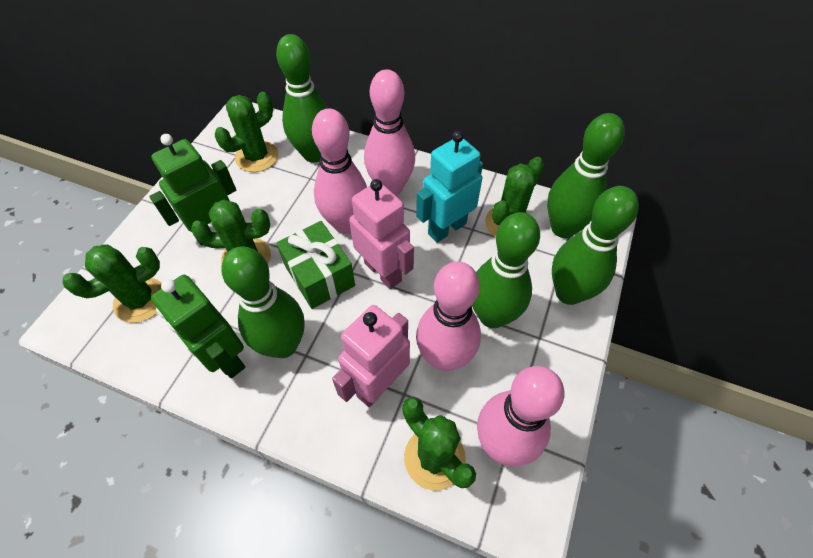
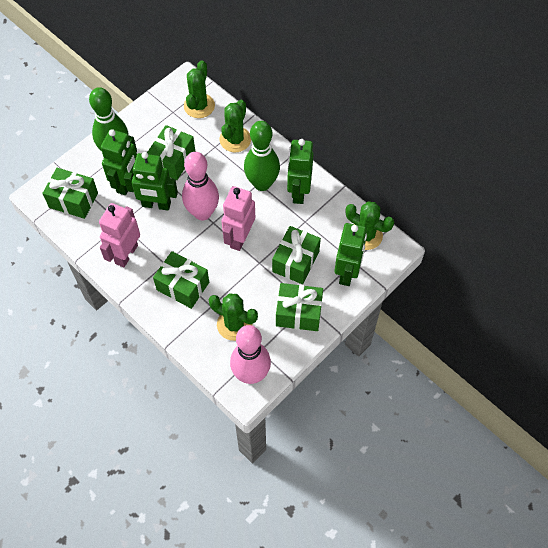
green bowling pin: [221,246,305,358] [276,34,328,163] [472,212,540,328] [547,113,625,238] [552,186,639,305] = 5 -> [89,87,128,150] [244,121,280,191] = 2
green cactus: [63,244,162,323] [191,200,271,265] [215,92,278,172] [402,397,476,490] [485,157,544,238] = 5 -> [184,60,215,118] [209,293,258,341] [220,100,251,152] [346,201,394,250] = 4
green gift: [276,221,355,309] = 1 -> [42,168,98,219] [147,125,195,180] [153,251,209,309] [272,226,321,284] [276,283,323,331] = 5
green robot: [149,134,236,245] [151,275,245,378] = 2 -> [101,129,137,195] [124,152,178,210] [287,139,314,204] [334,223,367,286] = 4
pink bowling pin: [312,109,367,234] [364,69,415,196] [416,261,481,371] [477,366,564,466] = 4 -> [182,152,219,220] [230,325,271,384] = 2
turquoise robot: [416,131,483,243] = 1 -> none = 0

